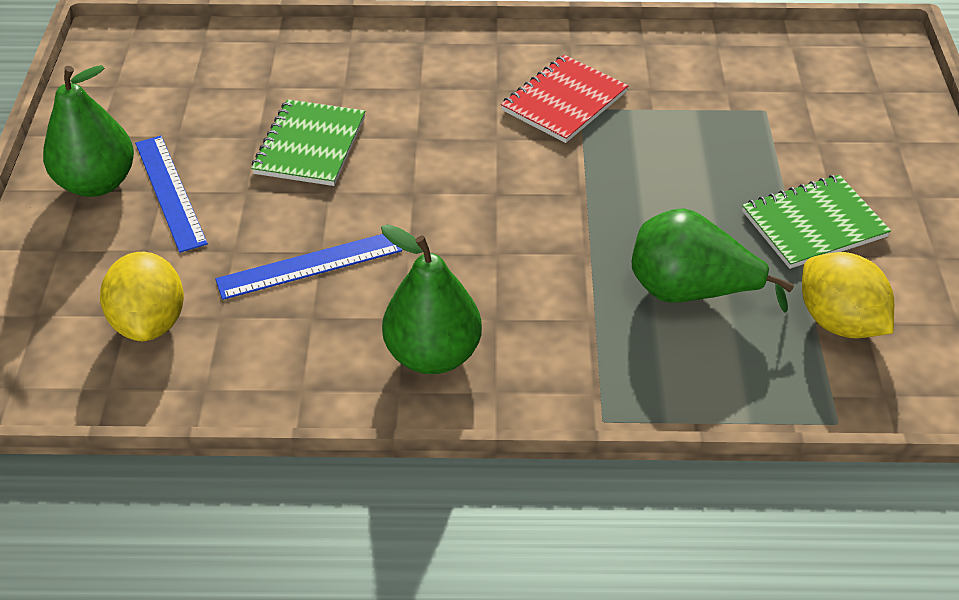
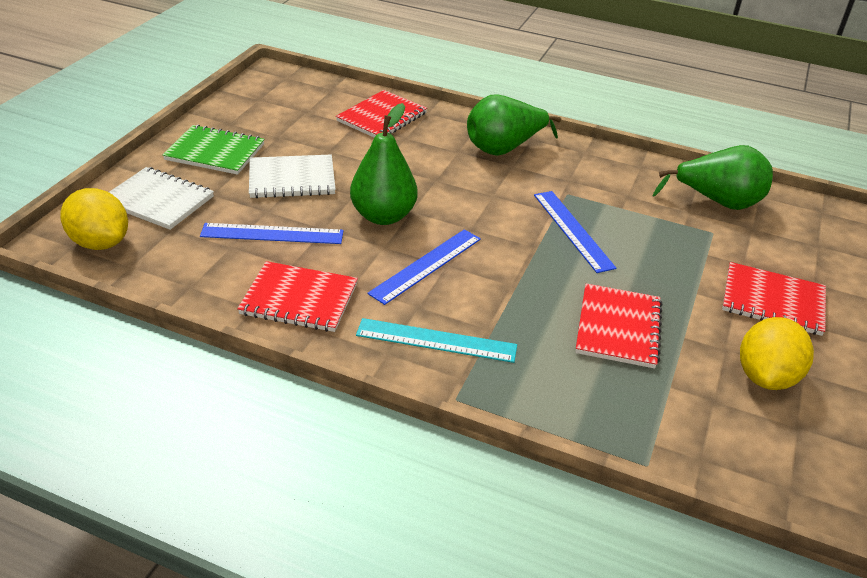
blue ruler: [135,136,208,253] [215,234,402,300] = 2 -> [200,223,344,244] [368,229,481,305] [534,191,616,273] = 3
green notebook: [251,99,365,186] [742,175,891,269] = 2 -> [163,124,265,175] = 1
red notebook: [501,55,628,143] = 1 -> [237,261,358,332] [336,90,427,137] [575,283,663,369] [722,262,826,336] = 4
turquoise ruler: none = 0 -> [356,318,517,363] = 1
white notebook: none = 0 -> [109,167,214,230] [249,155,336,198] = 2

